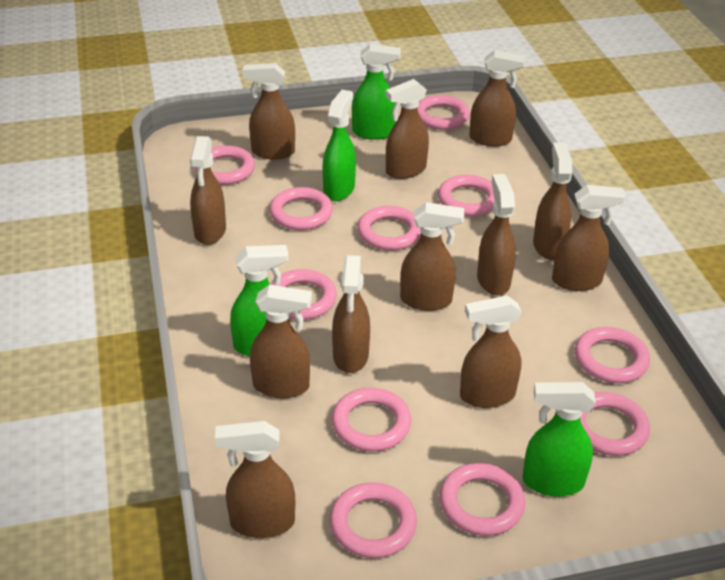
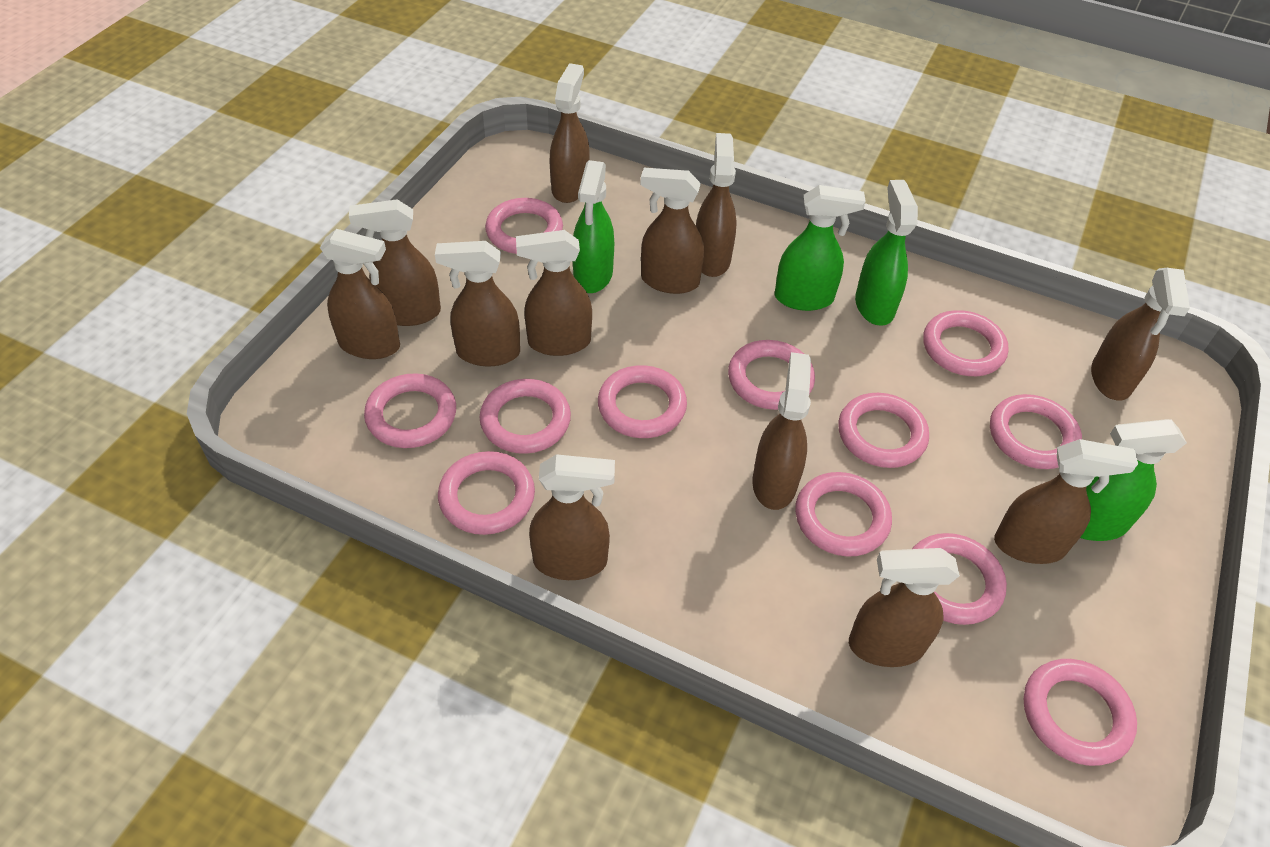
pink ring: [195,146,255,185] [269,187,333,230] [270,269,337,320] [330,482,417,558] [332,388,411,451] [357,206,421,250] [417,95,470,130] [438,175,495,216] [440,463,525,536] [575,327,650,383] [580,392,650,456] = 11 -> [364,373,456,448] [438,451,535,535] [479,379,571,454] [485,198,563,254] [598,365,687,438] [728,340,815,410] [795,472,892,557] [838,393,929,468] [912,533,1007,625] [923,310,1009,376] [990,394,1082,469] [1024,659,1137,766] = 12

